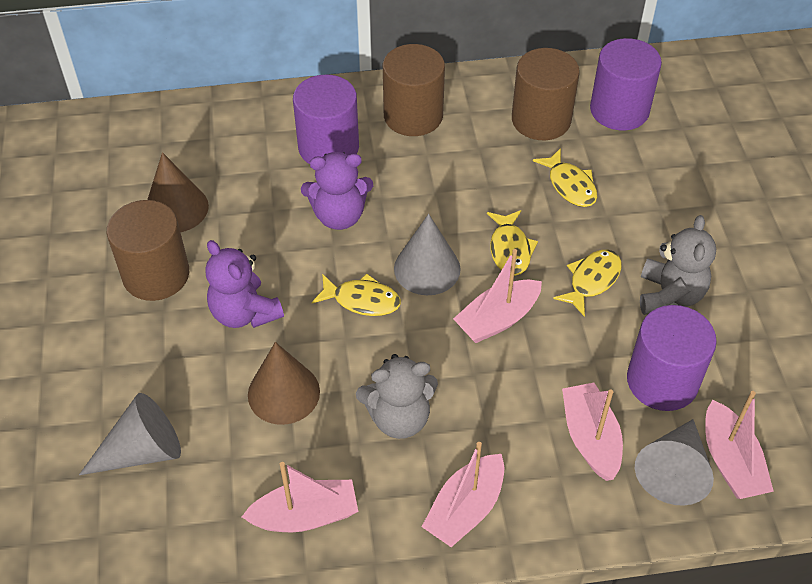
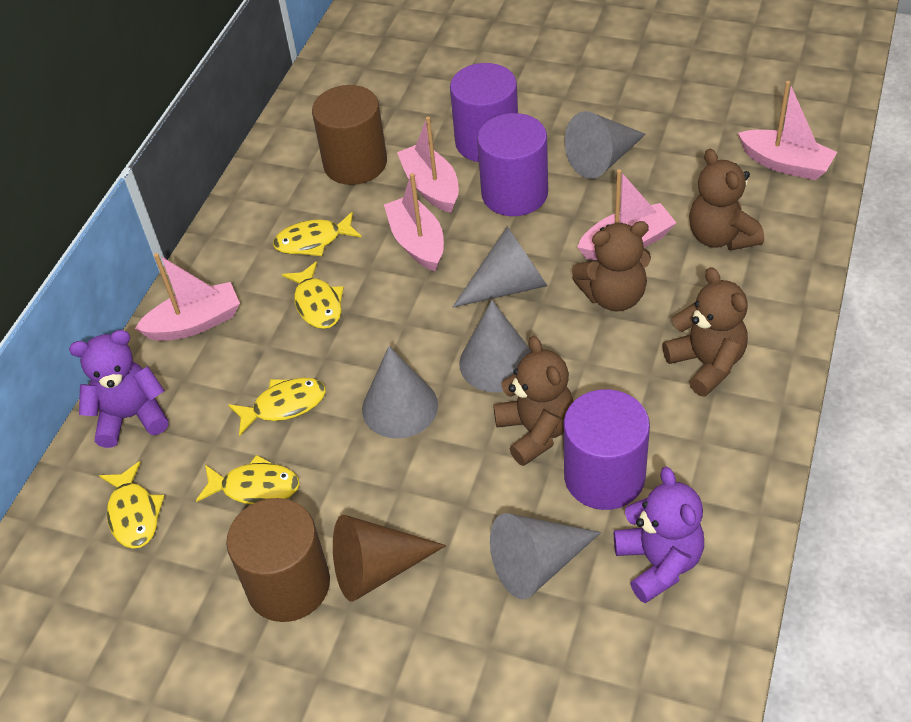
brown cone: [147,152,209,232] [248,342,320,425] = 2 -> [333,515,446,602] = 1
brown cylinder: [107,200,189,301] [383,44,445,136] [512,48,580,140] = 3 -> [226,498,330,622] [312,85,387,185] = 2
brown teddy bear: none = 0 -> [493,336,573,466] [572,221,651,312] [662,267,748,397] [689,149,764,251] = 4
grey cone: [79,393,181,475] [394,214,461,295] [635,419,714,506] = 3 -> [362,346,438,439] [453,226,548,307] [459,300,531,392] [490,513,601,599] [565,111,646,179] = 5
grey teddy bear: [356,354,438,439] [640,215,716,315] = 2 -> none = 0
yellow fish: [312,273,401,316] [487,210,538,276] [533,148,597,207] [553,250,622,317] = 4 -> [99,461,165,549] [196,455,300,504] [228,378,326,436] [273,212,362,256] [282,261,344,329] = 5

